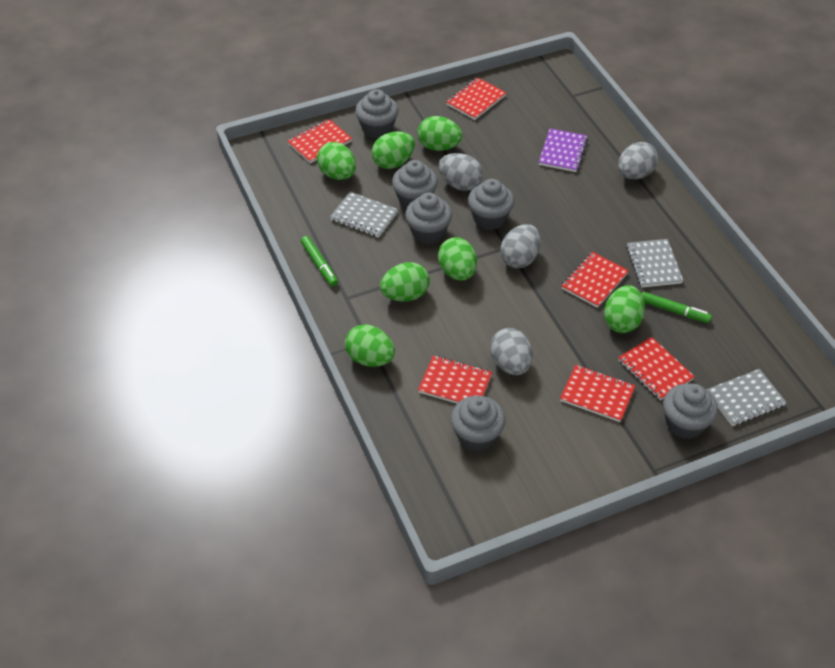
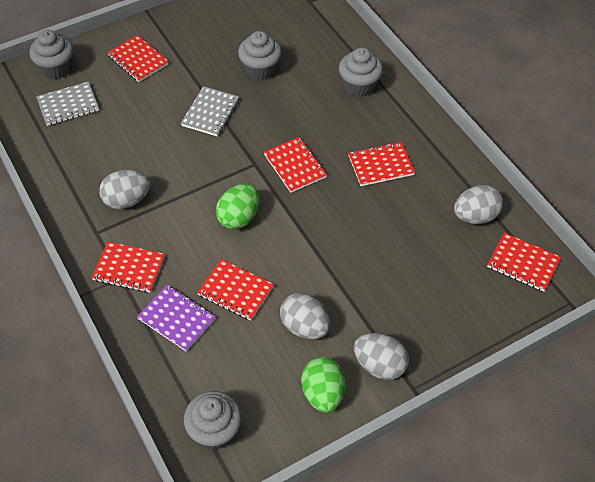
green egg: [317,142,356,180] [345,324,395,367] [372,131,415,169] [380,262,430,302] [417,116,462,151] [438,237,477,281] [604,285,645,333] = 7 -> [216,184,259,229] [301,356,345,413] = 2
green marker: [301,236,338,286] [642,292,712,323] = 2 -> none = 0
grey cupcake: [355,89,398,139] [392,160,438,209] [405,193,452,244] [451,396,505,452] [468,179,514,230] [663,383,718,439] = 6 -> [29,30,74,79] [184,391,242,449] [238,31,282,80] [339,48,383,97] = 4
grey notebook: [330,192,398,238] [626,239,684,287] [707,369,787,426] = 3 -> [36,82,99,126] [181,86,239,136] = 2

